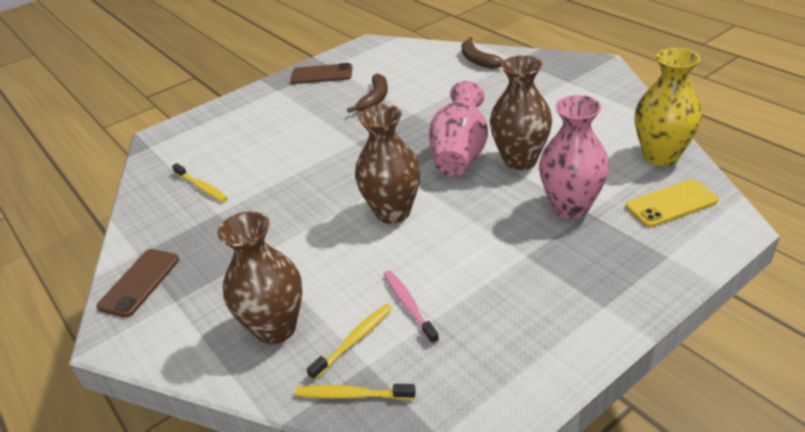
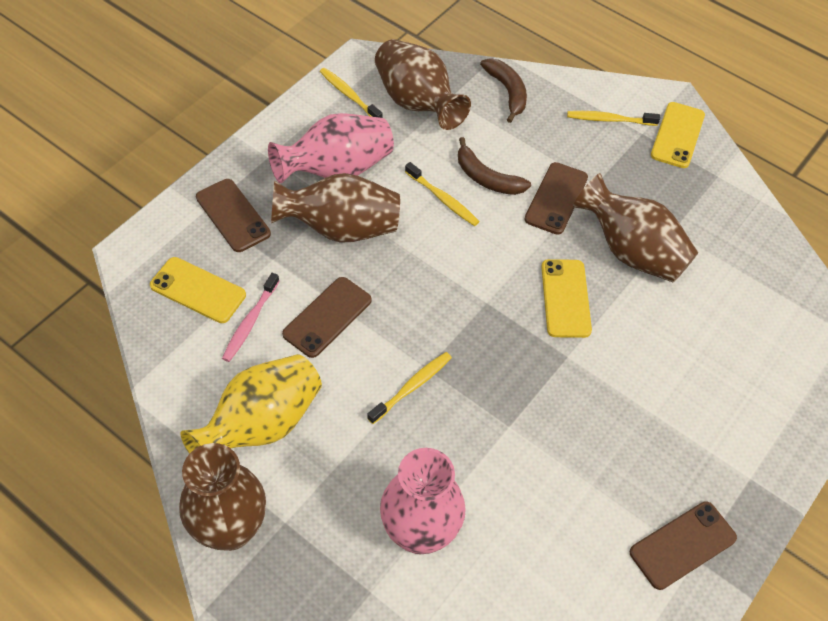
brown phone: [96,249,179,318] [291,63,352,84] = 2 -> [196,179,271,252] [282,277,372,358] [524,162,588,235] [630,501,737,590] = 4
brown vase: [217,211,302,344] [355,104,420,224] [490,55,552,170] = 3 -> [179,443,266,551] [271,173,400,243] [375,39,471,130] [573,173,698,282] = 4
yellow phone: [626,179,719,227] = 1 -> [150,257,246,323] [541,259,592,338] [651,102,705,168] = 3
yellow toothbrush: [172,163,228,202] [295,384,416,400] [307,304,392,381] = 3 -> [320,68,383,118] [367,352,452,424] [405,162,480,226] [567,111,660,126] = 4

